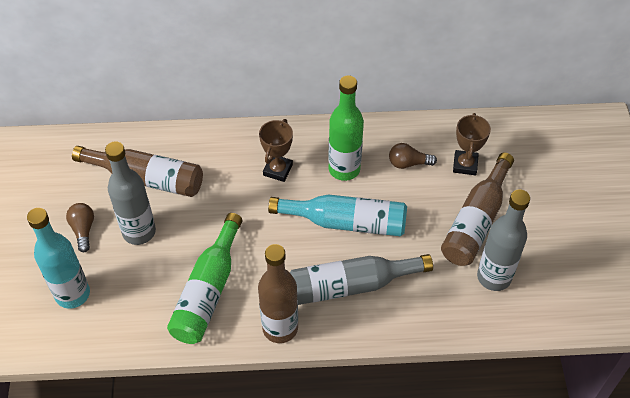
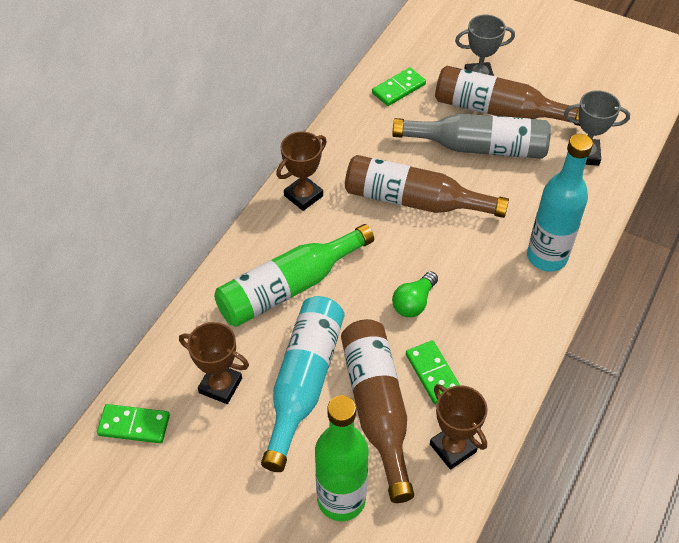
brown light bulb: [66,203,94,252] [389,143,437,169] = 2 -> none = 0
brown trophy: [259,119,293,182] [453,113,491,175] = 2 -> [179,322,249,404] [276,131,327,211] [430,384,488,470] = 3
green domino: none = 0 -> [97,404,170,443] [372,68,426,106] [406,340,460,404] = 3
green light bulb: none = 0 -> [392,271,438,317] = 1
grey bottle: [105,142,156,245] [290,254,433,305] [477,189,530,291] = 3 -> [392,113,551,159] = 1
grey trophy: none = 0 -> [455,15,515,76] [564,90,630,166] = 2

